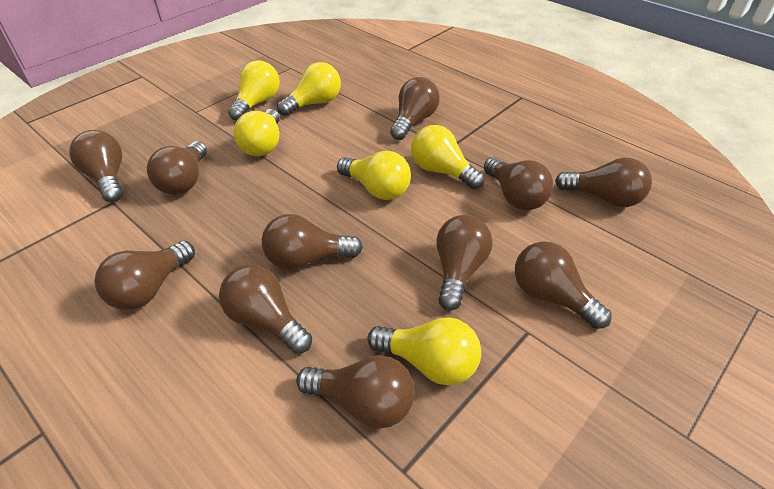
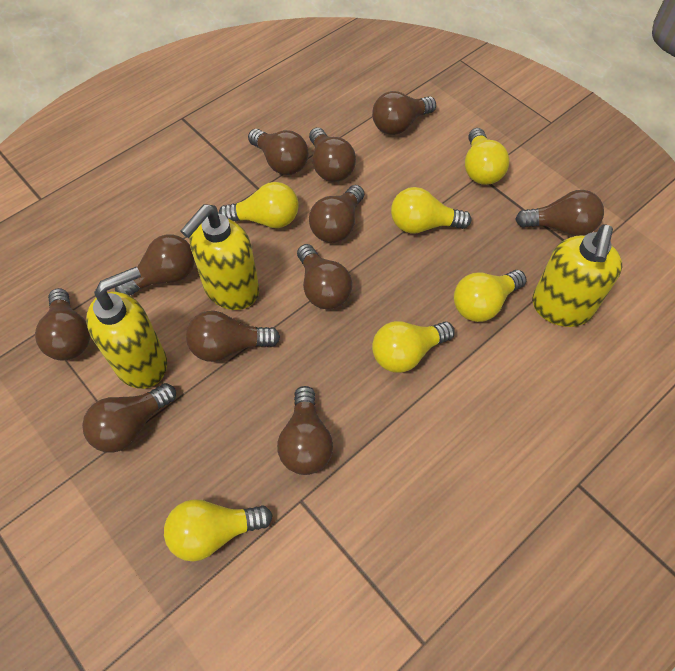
yellow soap dispenser: none = 0 -> [86,267,167,389] [181,204,259,310] [532,225,622,327] = 3

